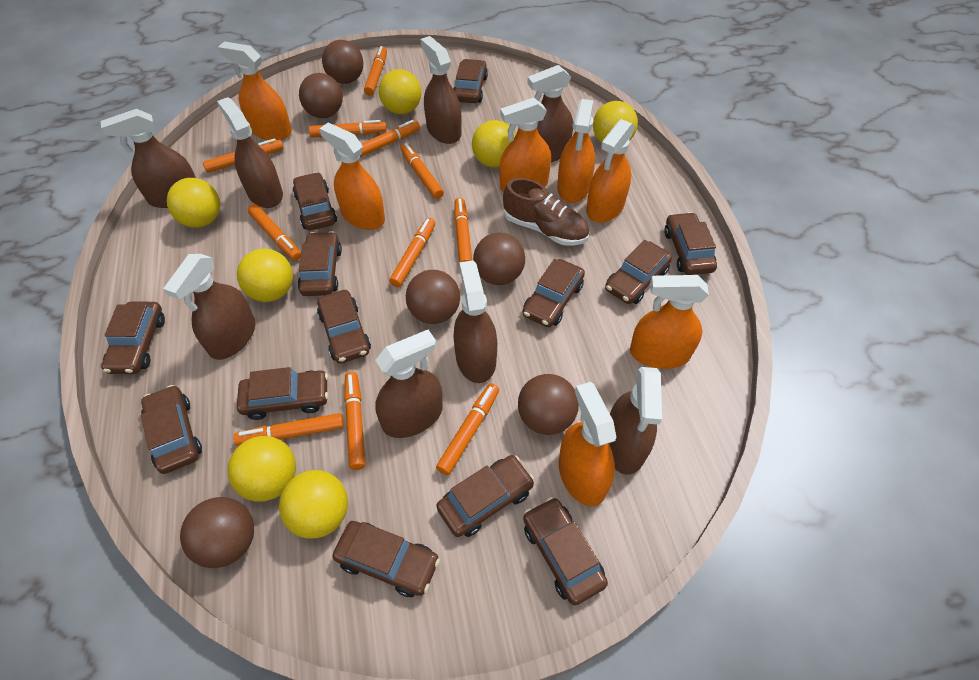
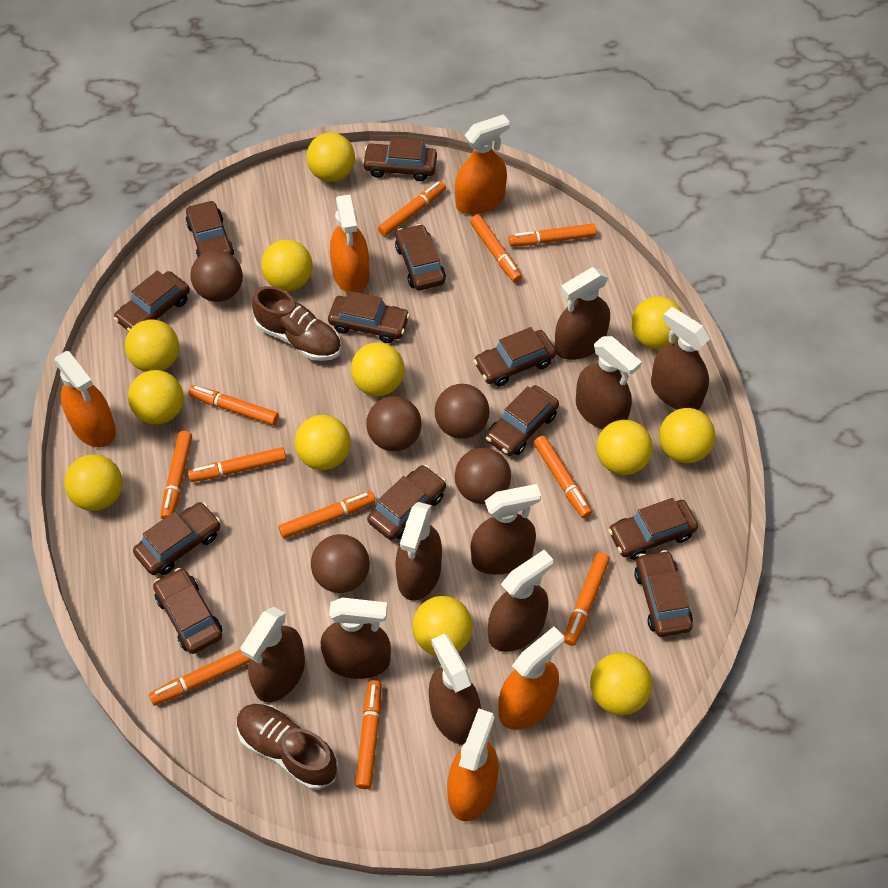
brown ball: [180,497,254,568] [299,73,343,118] [322,40,363,84] [406,270,460,324] [473,233,525,285] [518,374,579,435] = 6 -> [190,250,243,302] [311,534,370,593] [366,396,422,451] [435,384,489,439] [455,448,511,504] = 5
brown car: [101,302,165,374] [141,385,202,474] [237,367,328,420] [292,172,337,231] [298,231,342,296] [317,290,371,363] [333,521,440,597] [436,455,535,537] [453,59,488,103] [523,259,585,327] [523,497,608,605] [605,240,672,304] [664,212,717,275] = 13 -> [114,271,190,331] [133,502,220,575] [153,568,222,654] [186,201,234,258] [328,291,410,343] [362,138,437,181] [367,465,446,540] [395,224,446,290] [474,327,556,386] [486,385,559,456] [608,498,698,560] [634,550,693,637] = 12
brown shoe: [503,178,589,246] = 1 -> [237,704,338,790] [252,286,341,361] = 2
brown spray bottle: [100,109,196,208] [163,254,255,360] [217,97,283,208] [375,329,443,438] [420,36,462,144] [453,260,497,383] [527,65,573,162] [609,367,662,475] = 8 -> [240,607,305,702] [321,597,391,679] [395,502,442,601] [429,634,481,744] [471,484,541,575] [488,550,553,652] [555,267,610,360] [576,336,642,430] [651,307,710,410] = 9
orange spray bottle: [218,41,292,140] [319,123,385,230] [499,97,551,192] [557,99,595,203] [559,382,616,506] [586,119,635,223] [630,275,709,369] = 7 -> [54,351,116,447] [330,195,369,293] [447,708,499,821] [455,114,510,214] [498,627,564,730] = 5
yellow ball: [167,178,220,228] [228,436,296,502] [237,249,293,302] [279,470,348,539] [379,69,421,114] [472,120,516,167] [593,101,638,143] = 7 -> [64,454,123,511] [125,320,179,372] [128,370,184,424] [261,240,312,291] [295,415,350,470] [306,133,355,182] [351,342,404,396] [412,596,473,656] [590,653,652,715] [596,420,653,475] [631,296,683,349] [659,408,715,463] = 12

